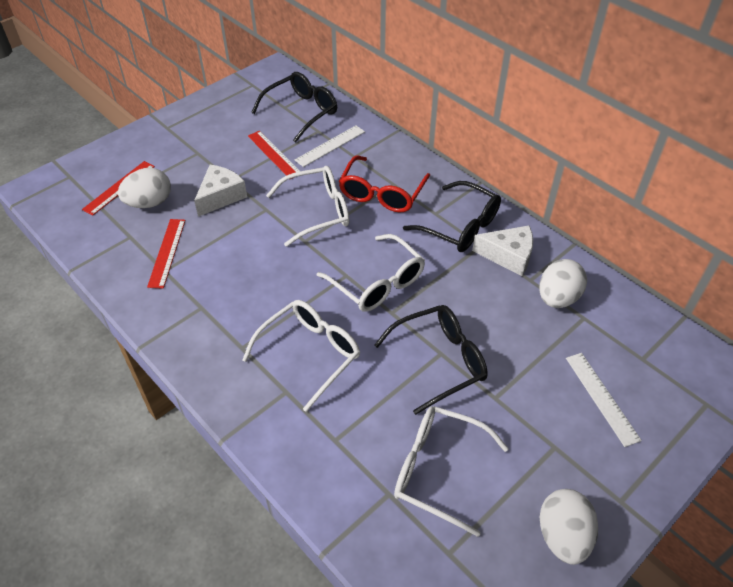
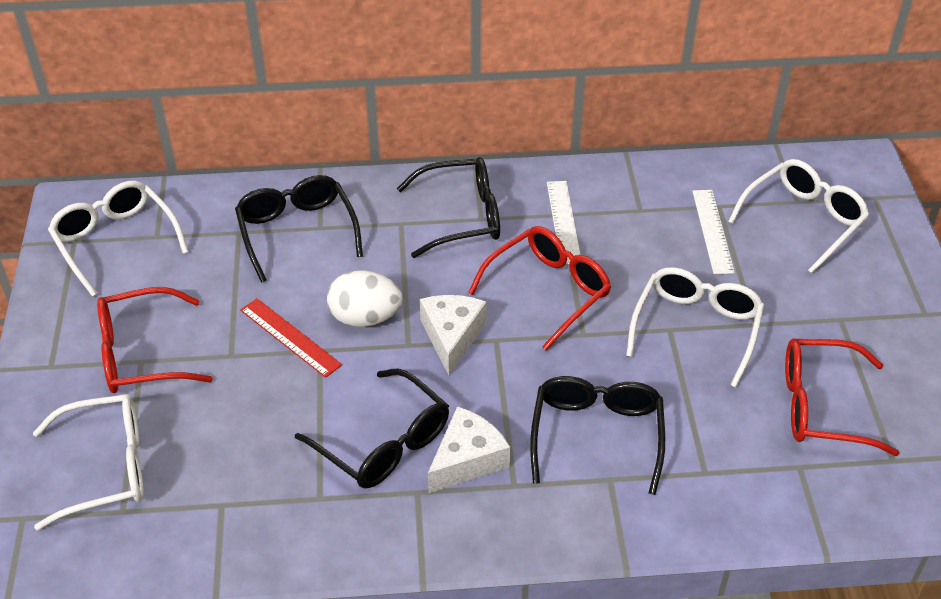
black glasses: [251,72,337,143] [374,305,488,415] [403,181,501,252] = 3 -> [235,175,363,283] [295,369,449,489] [397,157,500,258] [530,376,665,495] = 4
red glasses: [339,156,430,213] = 1 -> [97,287,213,393] [468,226,611,351] [785,338,899,456] = 3
red ruler: [82,161,155,216] [147,219,186,289] [248,131,300,179] = 3 -> [240,298,342,378] = 1
white egg: [118,168,171,208] [539,259,587,308] [540,489,598,565] = 3 -> [327,270,402,327] = 1

